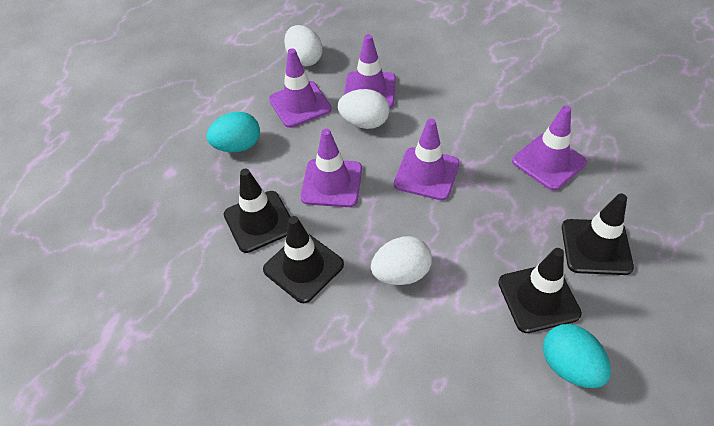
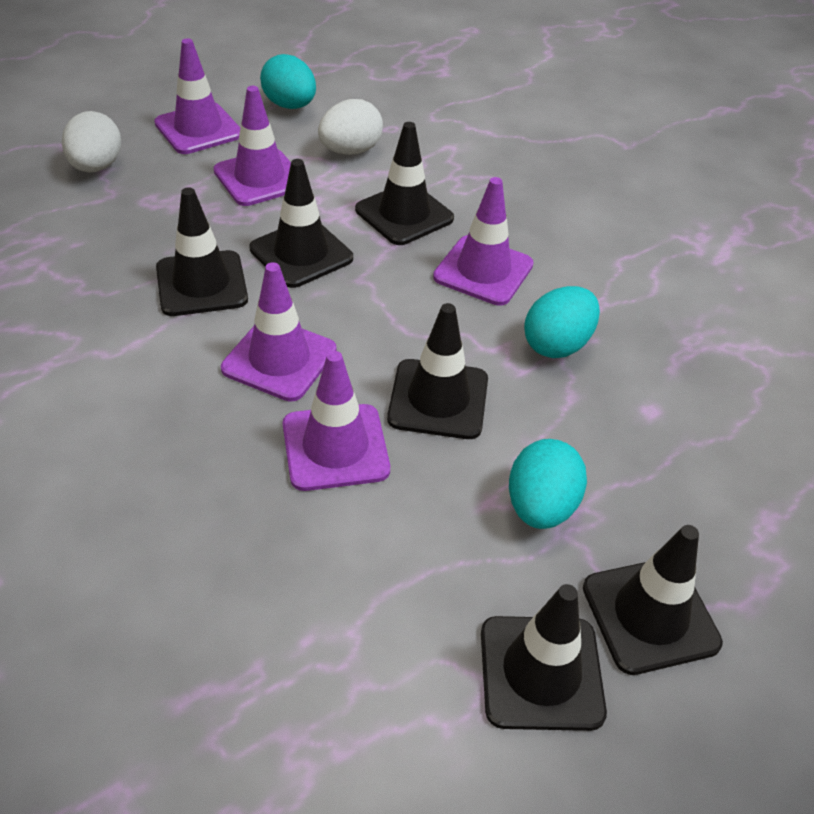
black traffic cone: [224,169,291,253] [263,216,344,303] [498,248,582,333] [562,193,634,275] = 4 -> [156,187,248,316] [249,159,353,288] [355,122,454,245] [387,303,488,439] [481,584,607,731] [583,525,723,675] = 6
turquoise egg: [207,112,260,152] [543,324,611,388] = 2 -> [260,54,316,109] [509,439,587,529] [524,286,600,358] = 3
white egg: [284,25,322,66] [338,89,389,129] [371,236,432,285] = 3 -> [62,111,121,173] [318,99,383,155] = 2

